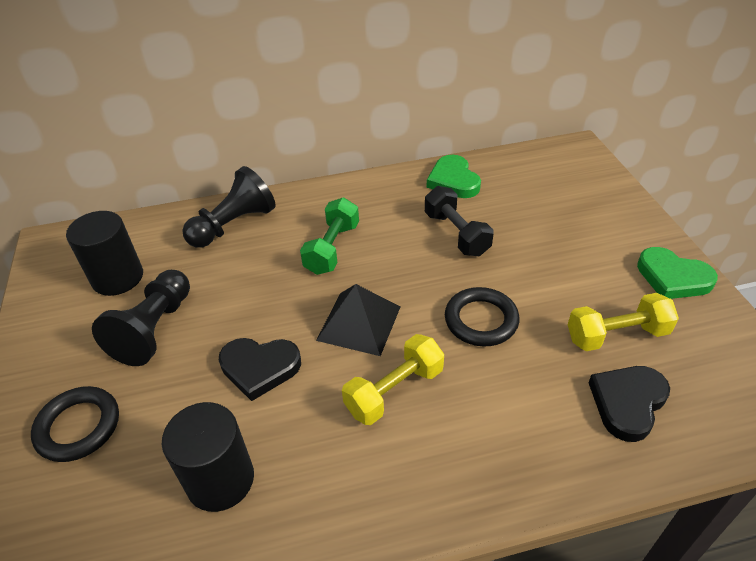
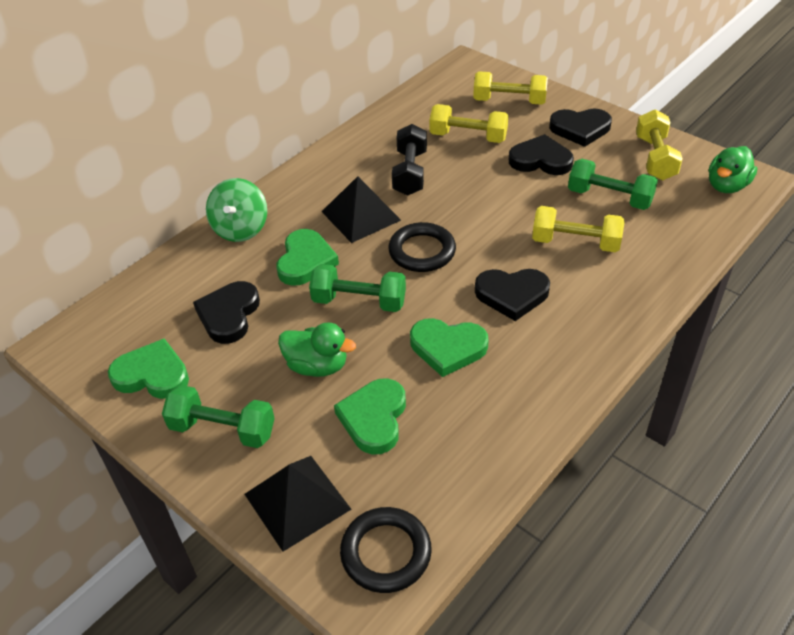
black cylinder: [66,211,143,296] [162,402,254,512] = 2 -> none = 0
black heart: [219,338,301,401] [588,366,670,442] = 2 -> [193,281,260,344] [475,269,550,321] [509,134,574,175] [549,108,612,147] = 4
black pawn: [92,270,190,366] [182,166,275,248] = 2 -> none = 0
black pyramid: [316,284,400,356] = 1 -> [245,456,351,552] [322,176,401,243] = 2
green duck: none = 0 -> [278,322,356,377] [709,146,758,193] = 2
green dumbbell: [300,198,359,275] = 1 -> [162,385,275,448] [309,264,406,312] [568,159,658,210] = 3
green heart: [427,155,481,198] [637,247,718,299] = 2 -> [108,338,189,399] [276,229,339,286] [334,378,406,454] [410,318,489,377] = 4
green spinning top: none = 0 -> [206,178,267,242] = 1
yellow dumbbell: [342,334,444,425] [568,293,679,351] = 2 -> [430,104,509,143] [473,72,548,105] [532,206,625,252] [636,109,683,180] = 4

